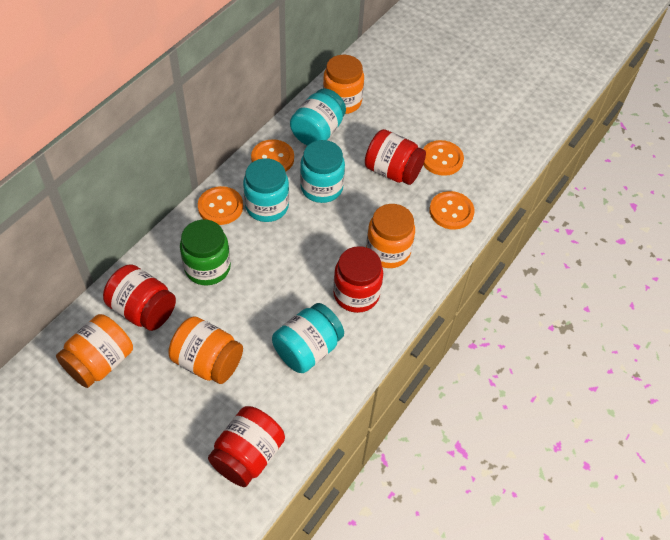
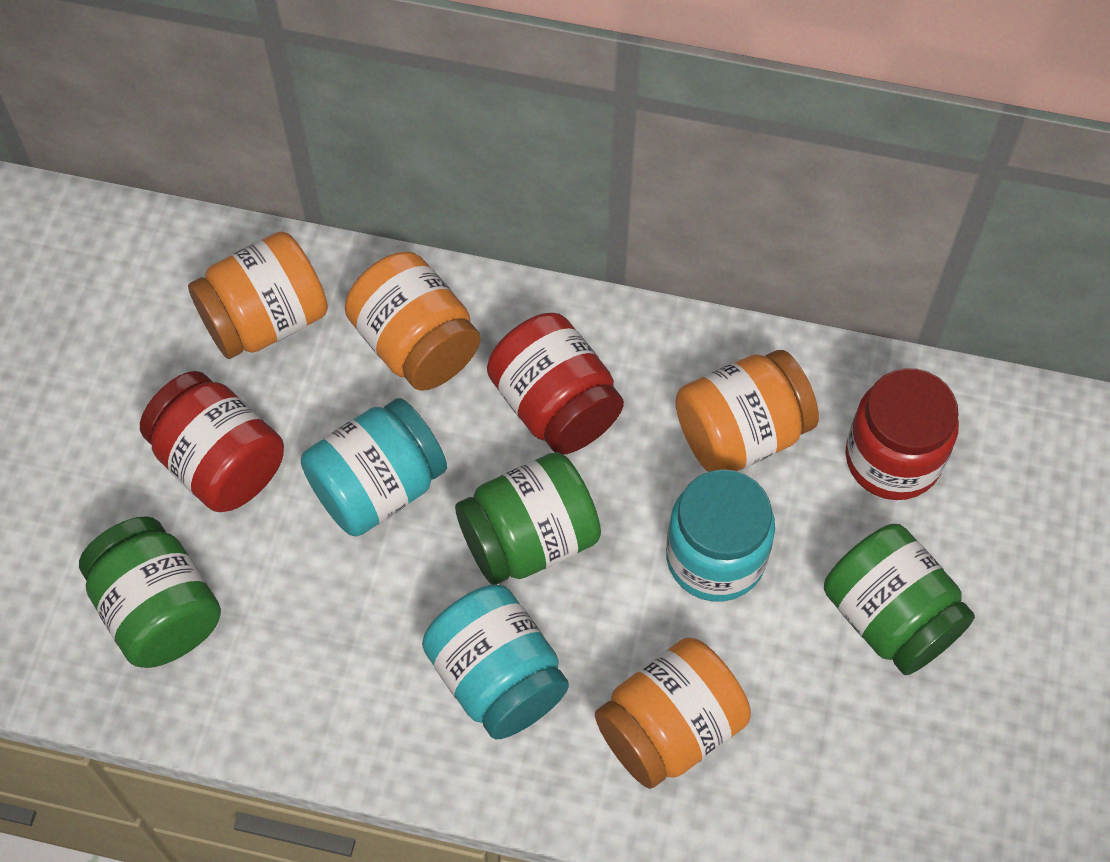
green jar: [180,220,231,286] = 1 -> [79,516,221,668] [455,452,601,585] [824,524,975,675] = 3
orange button: [198,186,243,225] [251,139,294,172] [423,140,464,176] [429,191,475,230] = 4 -> none = 0
red jar: [103,264,176,331] [208,406,285,487] [333,246,383,313] [365,129,426,185] = 4 -> [140,371,284,512] [487,313,624,455] [845,368,959,500] = 3
turquoise jar: [243,158,289,222] [272,303,344,373] [290,88,346,146] [300,140,345,203] = 4 -> [301,398,447,536] [422,585,569,740] [666,469,775,602] = 3

